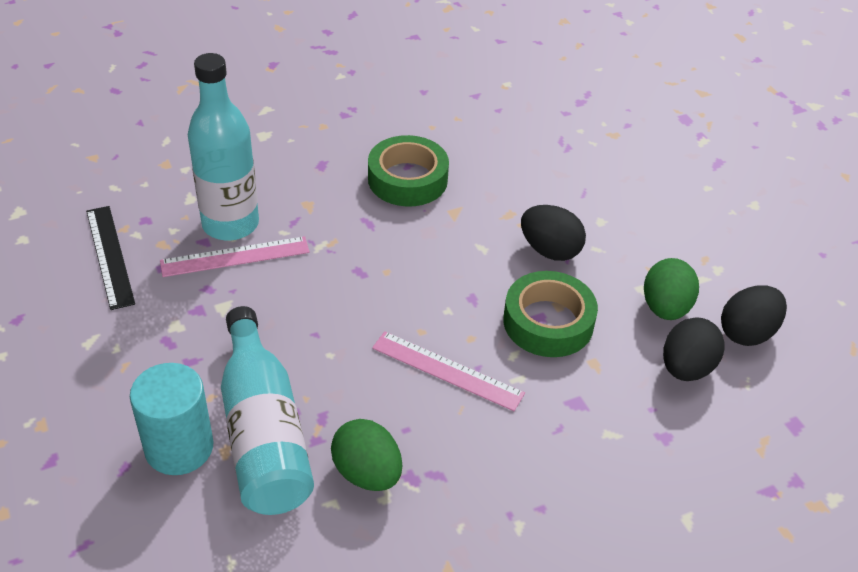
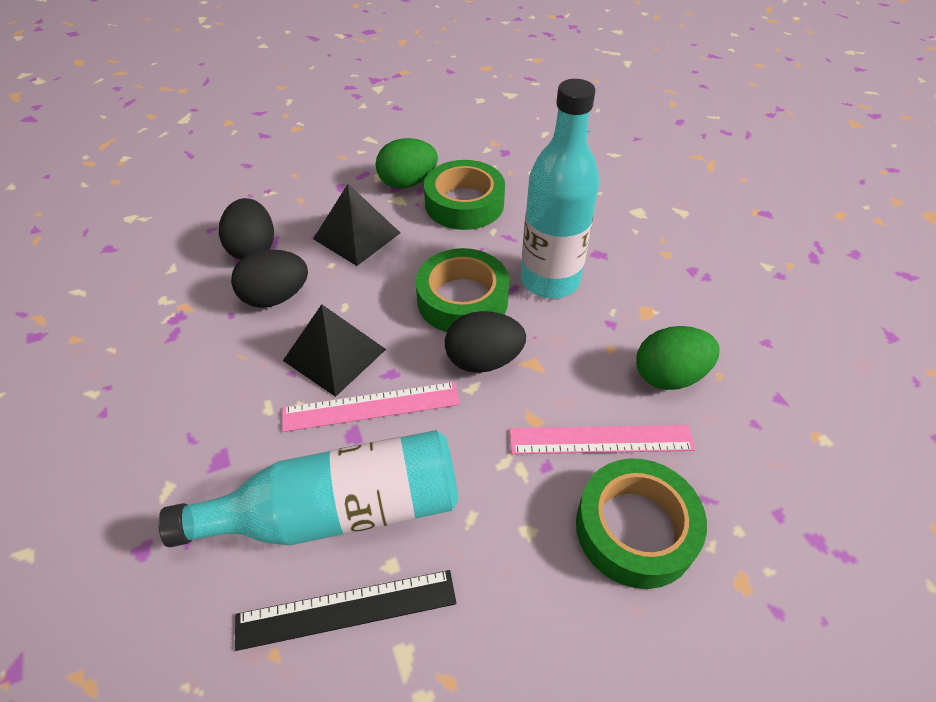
black pyramid: none = 0 -> [283,304,386,397] [313,184,400,266] = 2
green tape: [368,135,449,207] [503,271,598,357] = 2 -> [416,248,510,332] [424,160,505,230] [576,458,707,589] = 3
turquoise cylinder: [130,363,213,475] = 1 -> none = 0

